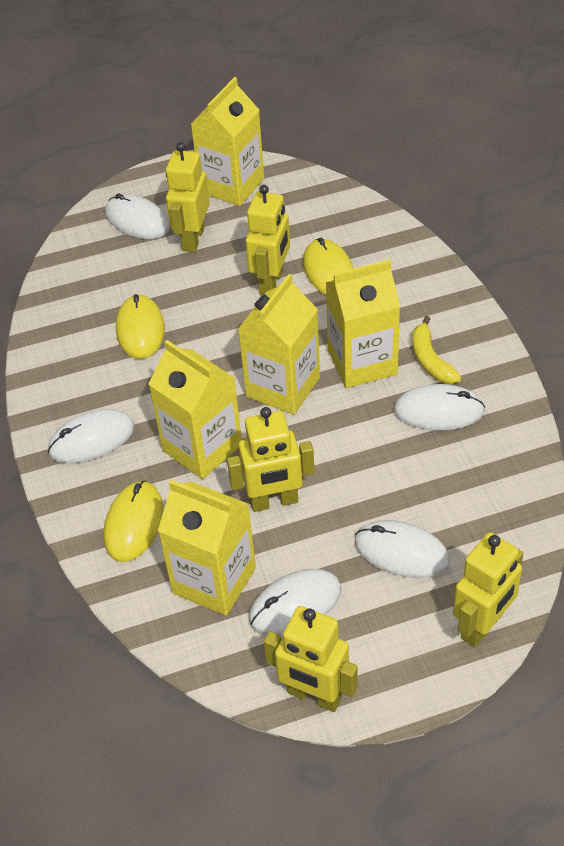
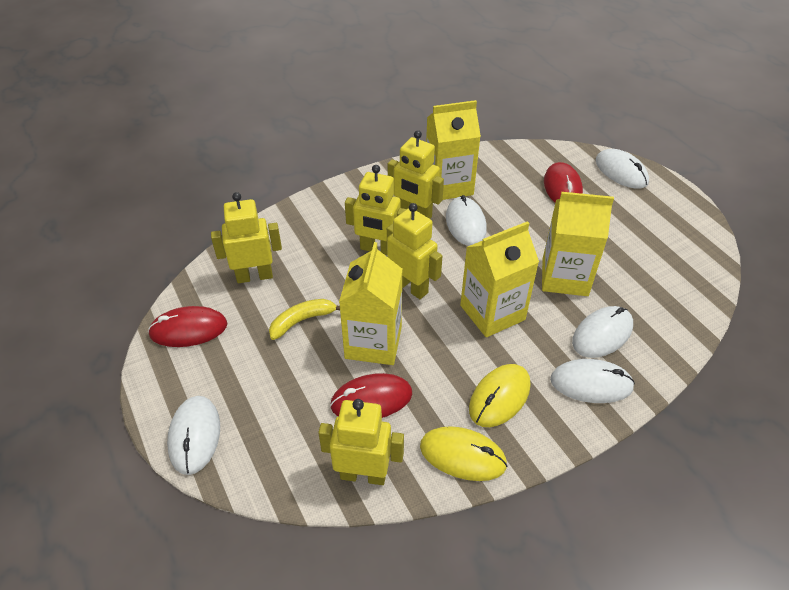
red mouse: none = 0 -> [148,306,227,347] [330,373,412,418] [544,162,583,203] = 3
yellow carton: [149,340,242,479] [158,480,256,616] [191,77,264,206] [238,274,320,415] [325,260,400,388] = 5 -> [339,242,403,365] [426,100,481,200] [460,221,539,337] [542,192,614,296] = 4
yellow mouse: [104,480,163,562] [116,294,165,359] [303,238,354,295] = 3 -> [420,426,507,481] [469,364,531,427] = 2

